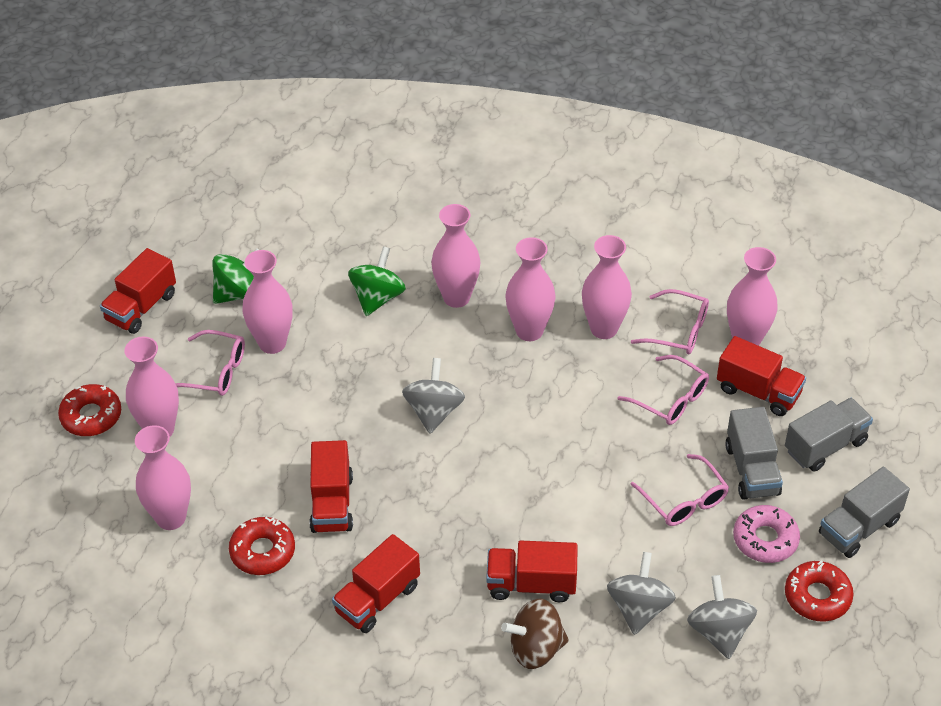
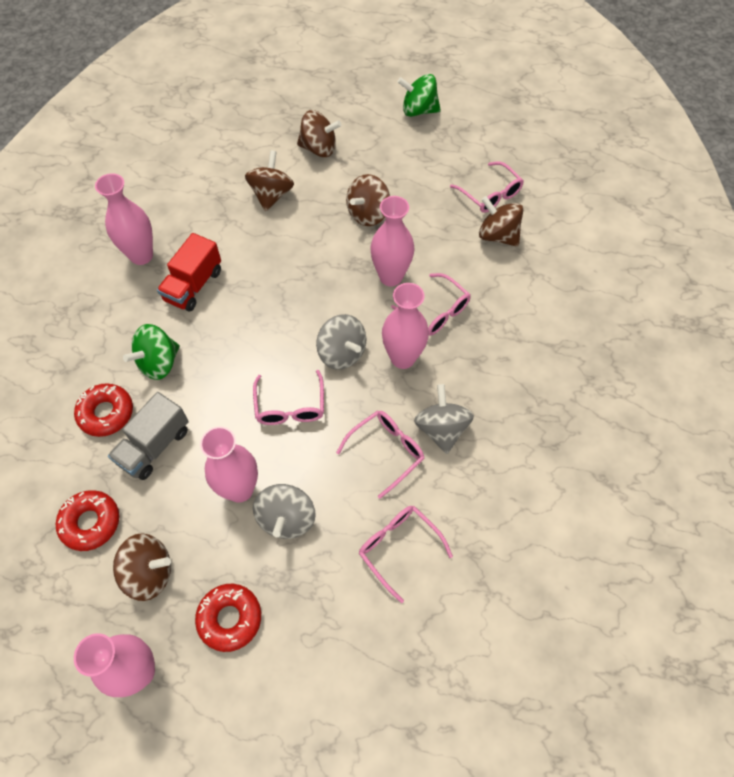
brown spinning top: [501,599,569,669] = 1 -> [113,533,171,601] [245,150,294,211] [297,110,341,157] [346,174,390,226] [479,196,523,247] = 5
grey truck: [725,407,783,500] [785,398,873,472] [819,467,910,558] = 3 -> [108,392,189,480] = 1
pink donut: [733,505,800,563] = 1 -> none = 0
pink glasses: [175,330,245,396] [617,355,709,425] [630,454,729,526] [631,289,709,354] = 4 -> [253,370,324,425] [336,411,424,499] [359,506,453,603] [391,273,471,336] [450,162,524,213] = 5
pink vase: [124,337,179,436] [135,425,191,530] [242,250,293,354] [431,204,480,308] [506,237,555,341] [582,235,632,339] [727,247,778,346] = 7 -> [74,633,155,697] [95,173,153,265] [200,427,258,503] [370,196,415,286] [382,283,429,369] = 5
red truck: [100,248,176,334] [310,440,353,533] [332,534,420,633] [486,541,578,602] [717,336,806,416] = 5 -> [157,233,221,311] = 1

